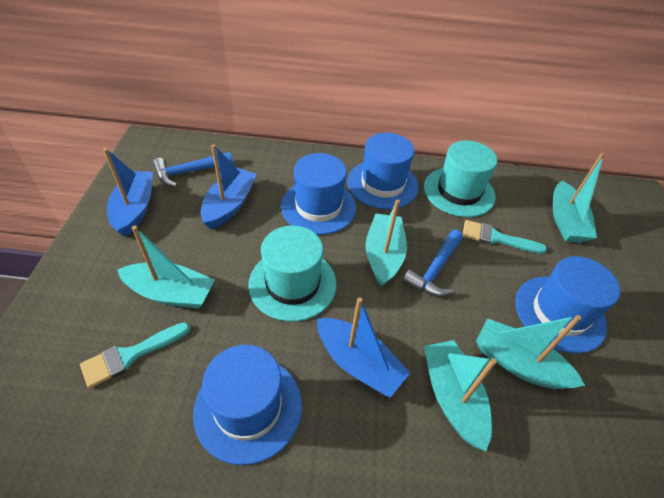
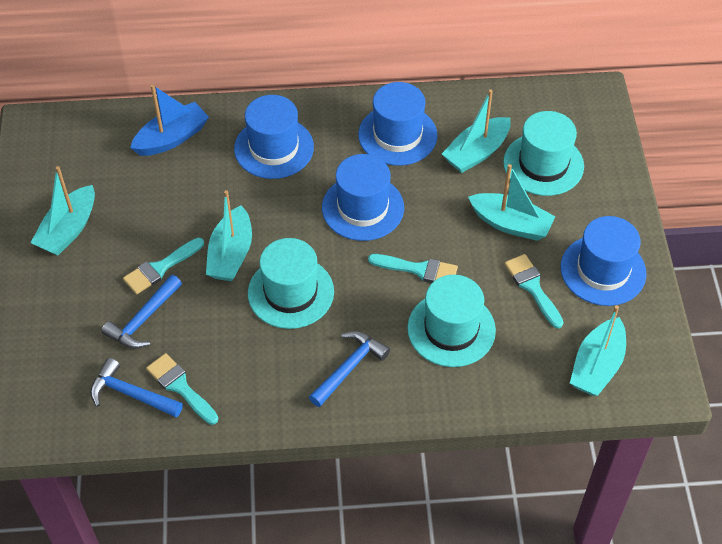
blue boat: [103,148,153,237] [200,144,257,229] [317,297,410,398] = 3 -> [130,85,209,156] = 1
blue hammer: [153,152,233,187] [402,230,463,296] = 2 -> [90,358,183,418] [101,275,182,349] [309,331,390,407] = 3
turquoise brush: [80,322,190,388] [463,220,547,254] = 2 -> [123,238,204,294] [146,353,218,425] [368,254,458,283] [505,254,564,329] = 4
turquoise hat: [248,226,337,322] [424,140,497,217] = 2 -> [248,238,334,329] [407,275,496,367] [503,111,584,196] = 3

